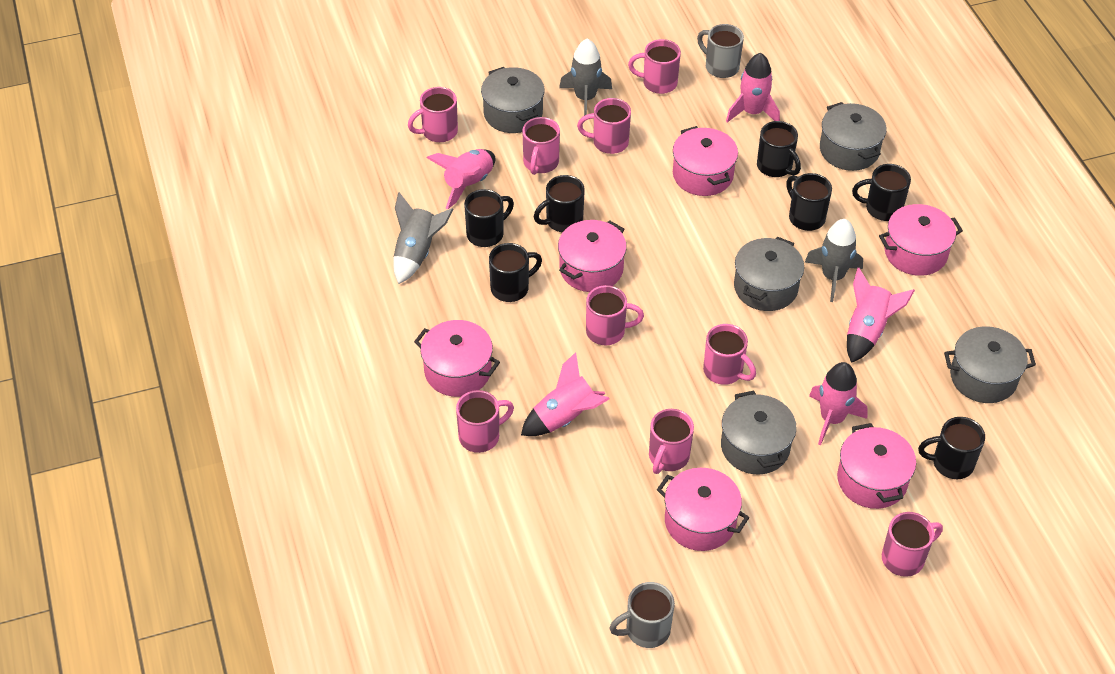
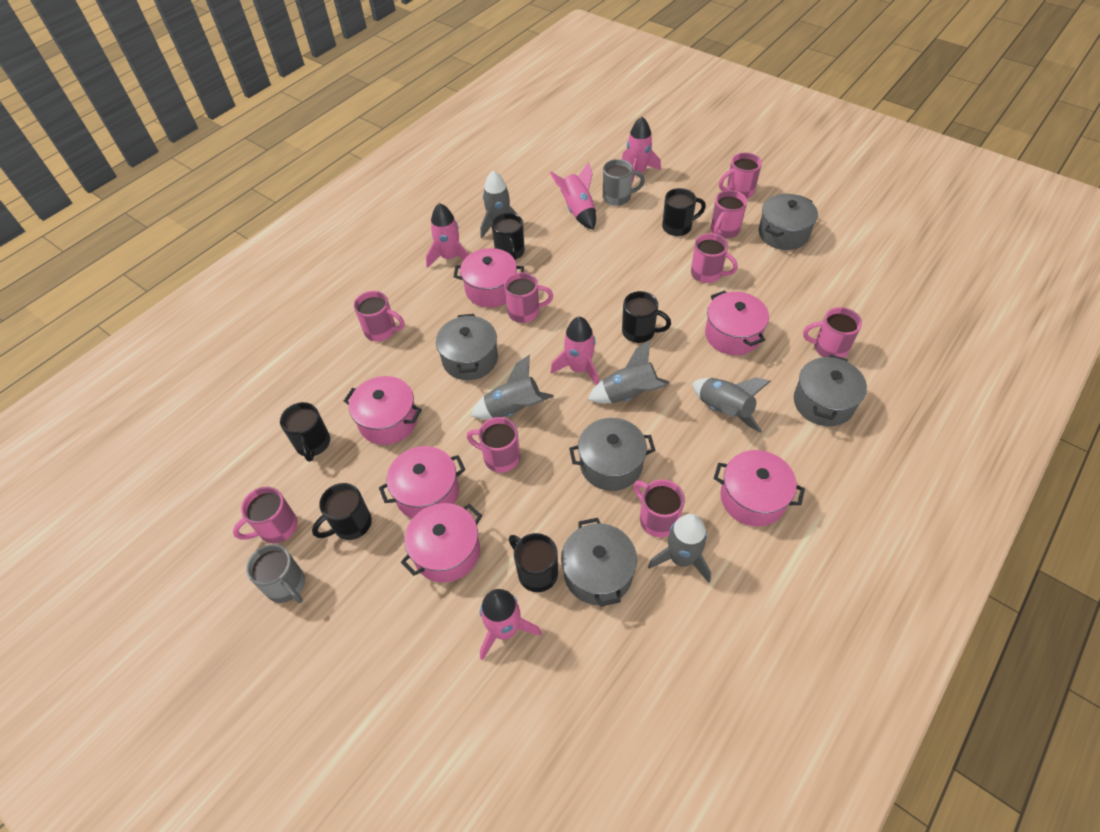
black mug: [464,189,514,247] [489,243,542,302] [534,175,585,232] [757,121,801,177] [786,173,832,231] [852,164,911,221] [918,417,985,479] = 7 -> [280,402,330,462] [312,483,372,540] [491,213,525,260] [509,533,558,592] [622,291,671,343] [662,188,706,236] = 6
grey rocket: [393,192,454,284] [559,39,612,116] [805,219,863,302] = 3 -> [471,355,554,419] [480,170,524,238] [587,341,669,403] [648,514,711,583] [692,377,771,433] = 5

